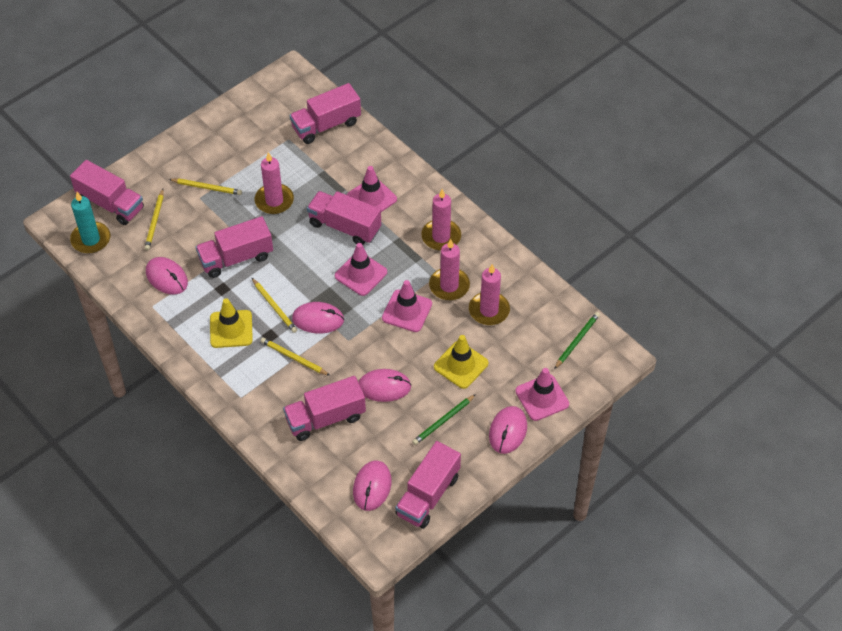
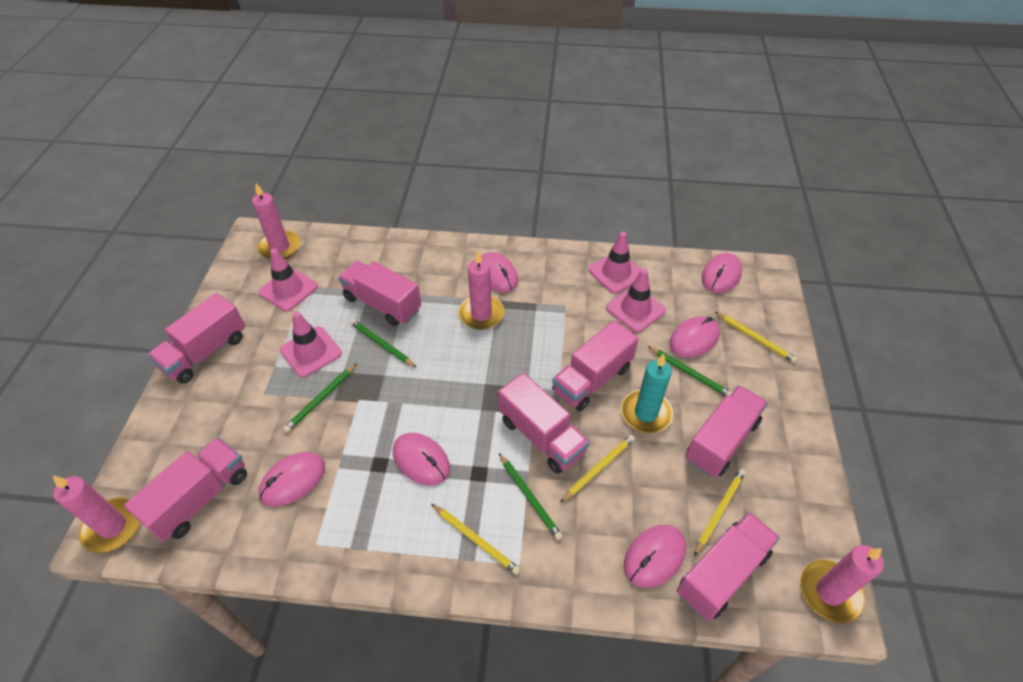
green pencil: [412,394,476,445] [554,312,600,369] = 2 -> [283,363,357,433] [350,319,416,367] [499,453,563,540] [647,346,732,396] = 4
pink mouse: [146,257,188,295] [292,302,344,333] [353,461,392,511] [358,369,411,402] [489,406,527,454] = 5 -> [259,452,325,507] [393,433,450,485] [481,252,518,293] [624,525,686,588] [670,316,720,358] [701,253,742,293] = 6
pink truck: [70,160,144,225] [196,216,273,278] [283,376,366,441] [290,83,361,144] [307,191,381,245] [395,441,461,529] = 6 -> [124,437,247,542] [148,293,246,384] [338,261,421,326] [498,373,590,474] [552,320,639,411] [677,512,780,622] [685,385,768,478] = 7
yellow traffic cone: [210,298,253,348] [434,335,488,389] = 2 -> none = 0

